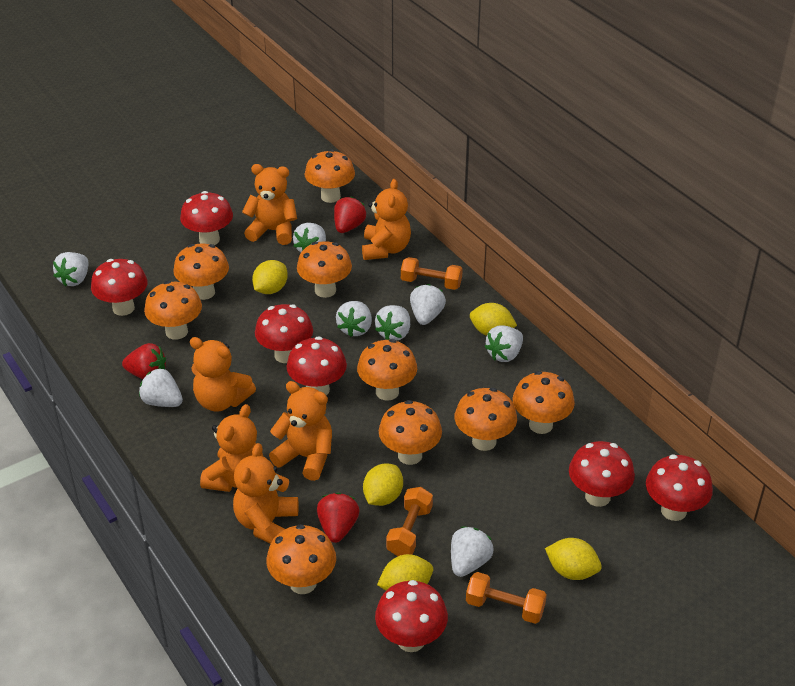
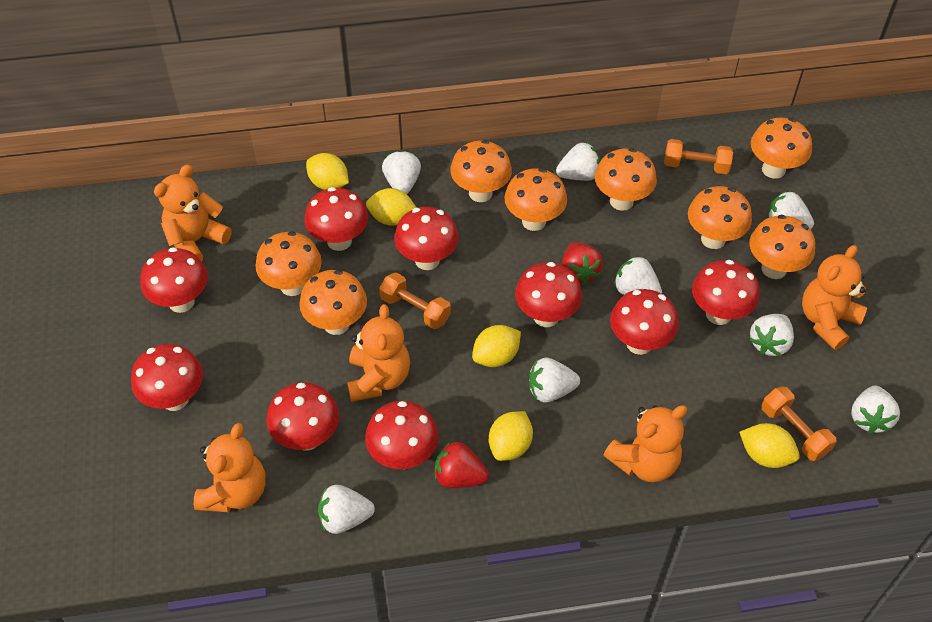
orange mushroom: [144,281,202,340] [173,244,229,300] [266,524,336,594] [297,241,352,298] [305,149,355,203] [357,339,417,401] [379,400,442,465] [454,388,517,451] [513,371,575,434] = 9 -> [255,231,322,296] [299,270,367,335] [450,140,512,202] [504,168,567,231] [595,148,657,211] [688,186,752,249] [750,215,815,279] [751,118,812,179] = 8
orange teddy bear: [190,337,256,412] [200,404,263,492] [233,443,299,544] [242,164,297,245] [269,381,332,481] [362,179,411,260] = 6 -> [154,165,232,262] [194,423,266,512] [347,304,410,402] [604,405,687,482] [802,245,867,350] = 5
red mushroom: [91,259,147,316] [180,191,233,245] [255,304,313,363] [287,336,347,395] [375,580,448,652] [569,441,635,507] [646,455,713,521] = 7 -> [131,344,203,411] [140,247,208,313] [266,383,339,451] [304,187,368,251] [365,401,438,469] [394,207,459,270] [515,262,582,327] [610,289,679,355] [692,260,759,325] = 9
red strawberry: [122,343,166,379] [317,493,360,543] [334,196,366,233] = 3 -> [435,441,489,488] [562,242,603,285] = 2

